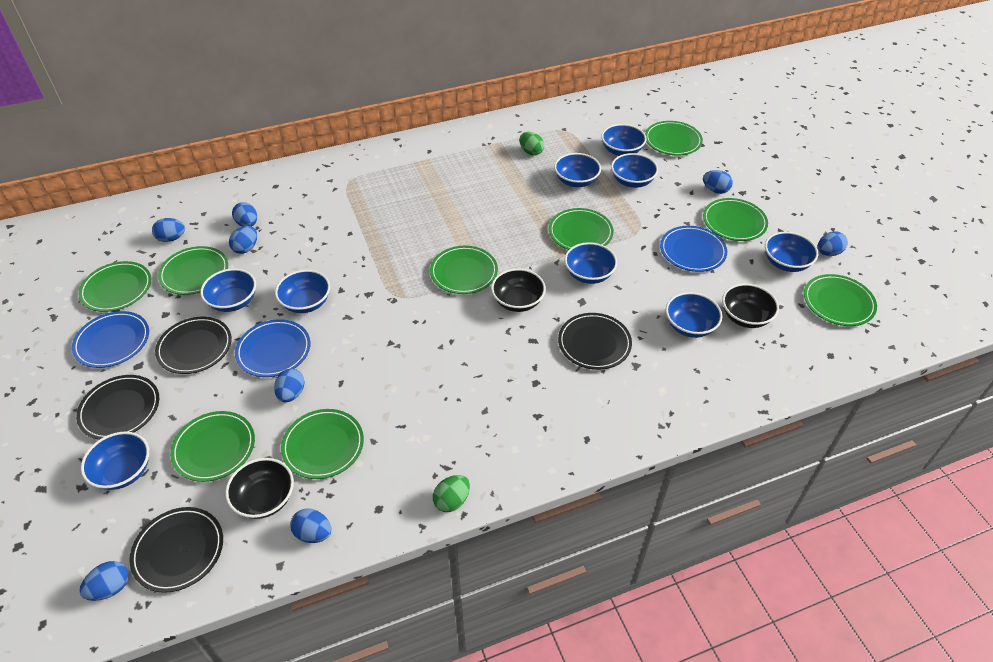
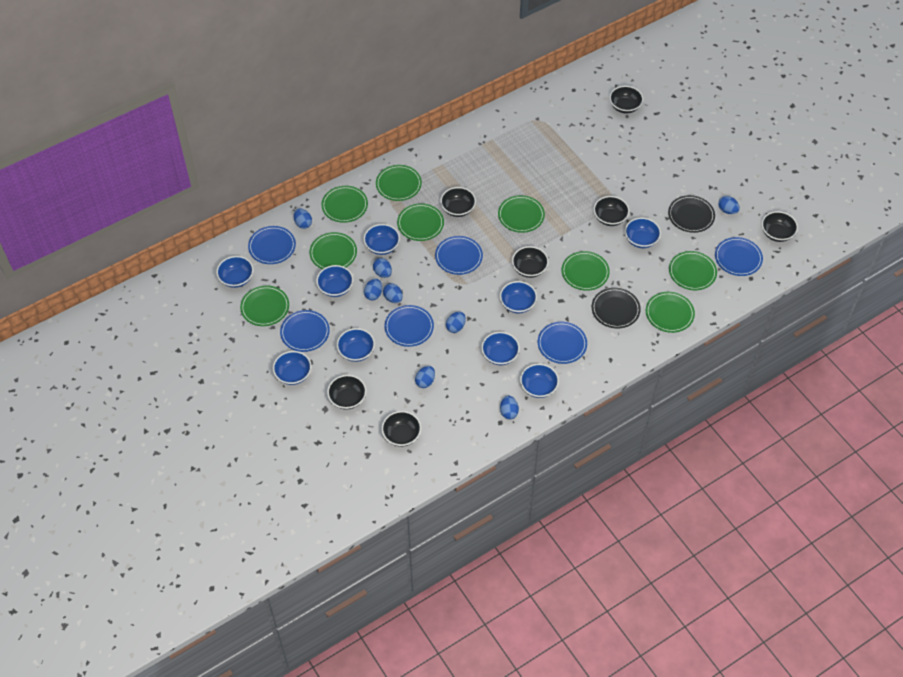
black bowl: [225,458,294,519] [491,268,546,312] [722,283,779,328] = 3 -> [327,375,366,410] [381,411,421,447] [440,187,476,217] [512,246,549,278] [593,196,630,226] [609,86,643,114] [762,211,798,242] = 7
black plate: [76,375,159,440] [129,507,223,593] [155,317,232,374] [558,313,632,370] = 4 -> [592,288,641,328] [668,195,715,233] = 2
blue plate: [72,311,149,368] [235,319,311,377] [660,226,727,272] = 3 -> [248,226,296,264] [280,310,330,352] [385,305,434,347] [435,236,483,275] [538,322,587,364] [715,237,763,276] = 6
green egg: [433,475,470,512] [519,132,544,156] = 2 -> none = 0

